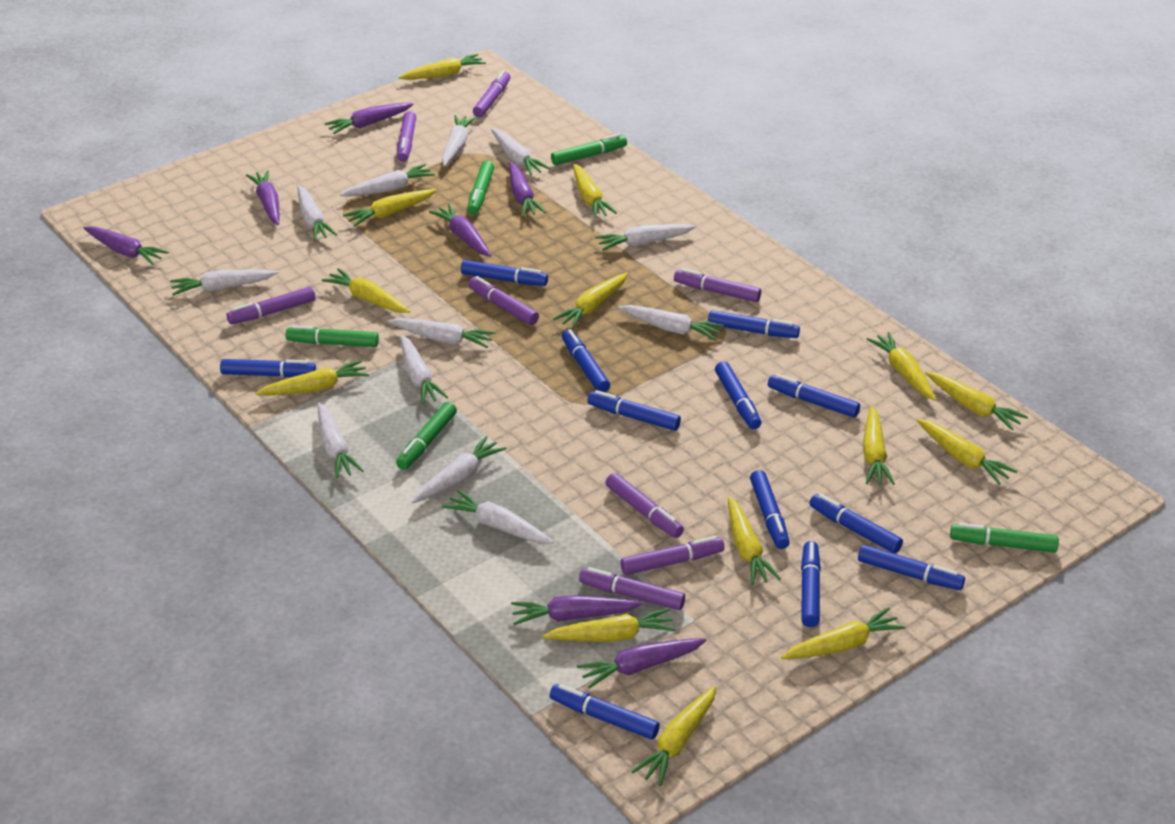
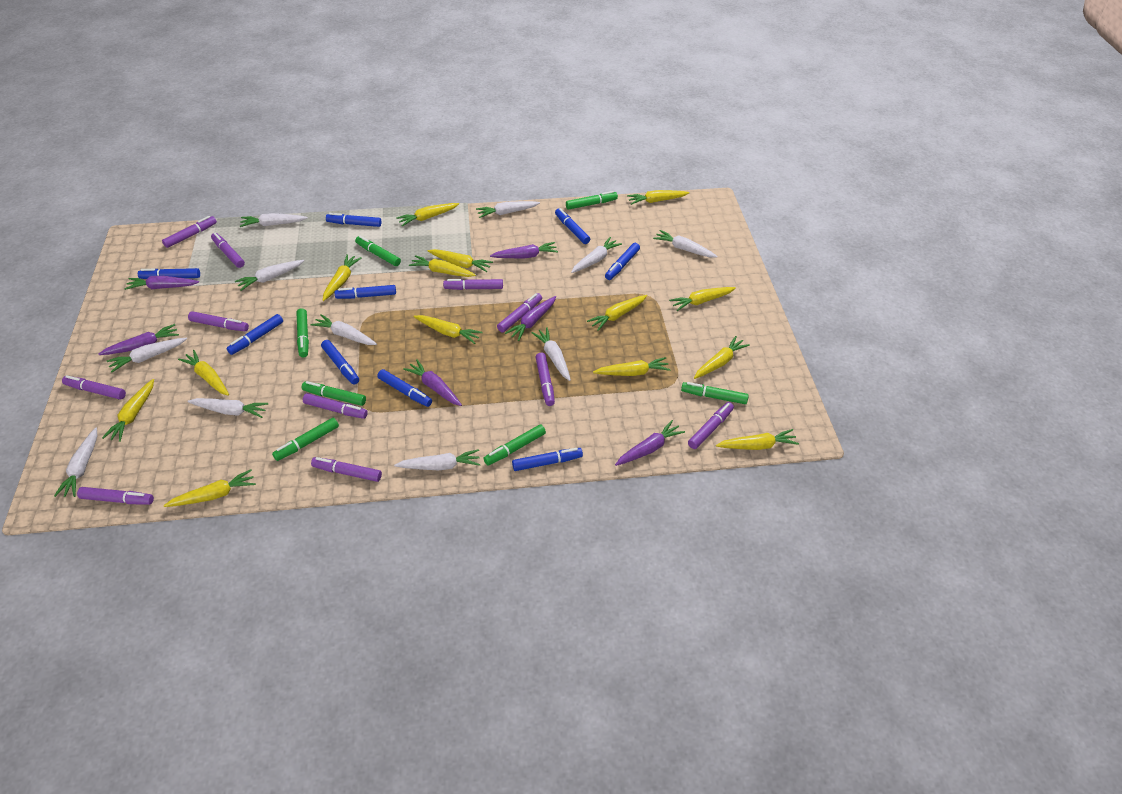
blue marker: [220,359,316,377] [461,260,548,286] [550,684,660,740] [562,329,610,392] [587,390,681,431] [708,310,800,338] [715,361,761,429] [750,470,790,549] [768,374,860,417] [801,541,821,627] [809,494,903,553] [858,545,965,590] = 12 -> [138,268,200,279] [226,314,283,355] [321,340,359,384] [326,213,381,227] [334,285,396,299] [377,369,432,407] [512,448,583,471] [555,208,590,244] [605,243,640,280] = 9
green marker: [286,325,379,347] [396,402,457,470] [467,161,494,214] [551,133,627,165] [950,523,1059,553] = 5 -> [272,418,339,461] [297,308,309,357] [302,381,366,406] [355,236,401,266] [483,424,546,465] [566,191,618,210] [681,382,749,404] = 7
purple carrot: [84,226,169,265] [246,170,280,225] [324,103,414,134] [429,204,491,257] [509,162,546,217] [511,595,643,625] [577,638,707,688] = 7 -> [98,324,179,355] [124,276,199,290] [403,359,462,406] [490,242,558,258] [505,296,556,341] [615,420,685,466] = 6
purple marker: [227,287,316,324] [397,111,416,162] [468,276,539,325] [473,71,510,117] [579,567,685,610] [605,473,684,538] [620,536,724,575] [674,268,761,302] = 8 -> [62,375,126,400] [77,487,154,505] [162,216,217,248] [188,311,249,331] [211,233,245,268] [303,393,368,419] [311,457,382,482] [443,279,503,290] [497,293,542,333] [536,353,555,406] [688,402,734,449] = 11
white carrot: [170,269,278,295] [298,185,338,241] [318,403,364,479] [340,164,435,196] [388,318,495,348] [400,335,448,404] [411,436,506,504] [442,115,477,166] [442,490,554,544] [491,128,550,176] [595,224,696,251] [618,305,724,340] = 12 -> [54,428,97,497] [107,338,187,373] [188,398,268,418] [235,260,304,291] [240,213,308,227] [310,314,377,345] [394,449,480,470] [476,201,540,218] [531,327,571,381] [571,237,622,273] [653,230,717,257] = 11

